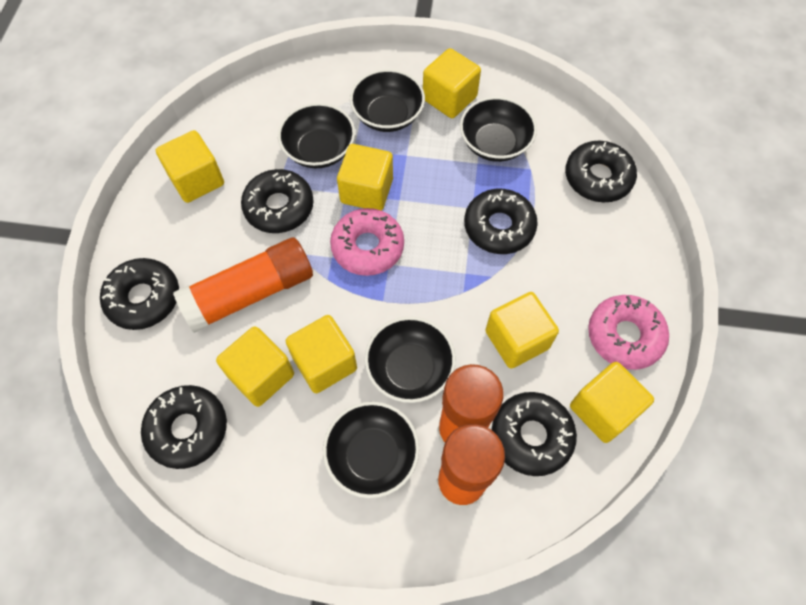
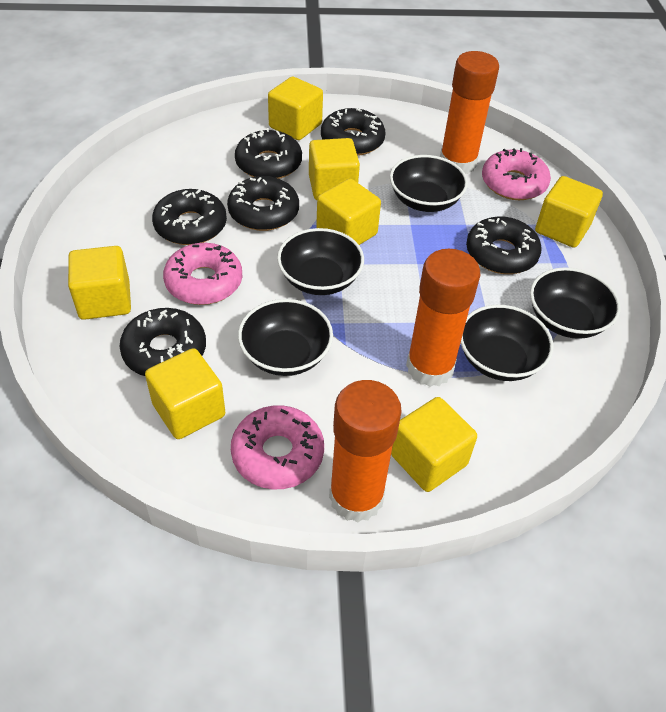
pink donut: [330,208,404,276] [588,295,669,370] = 2 -> [163,243,242,305] [231,405,324,489] [482,148,551,200] = 3

